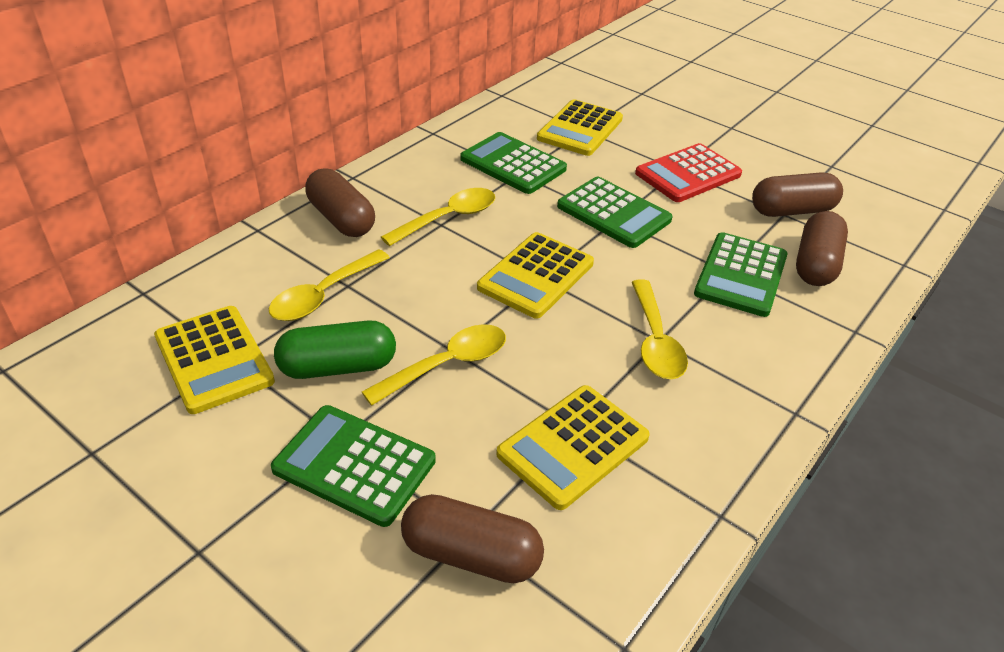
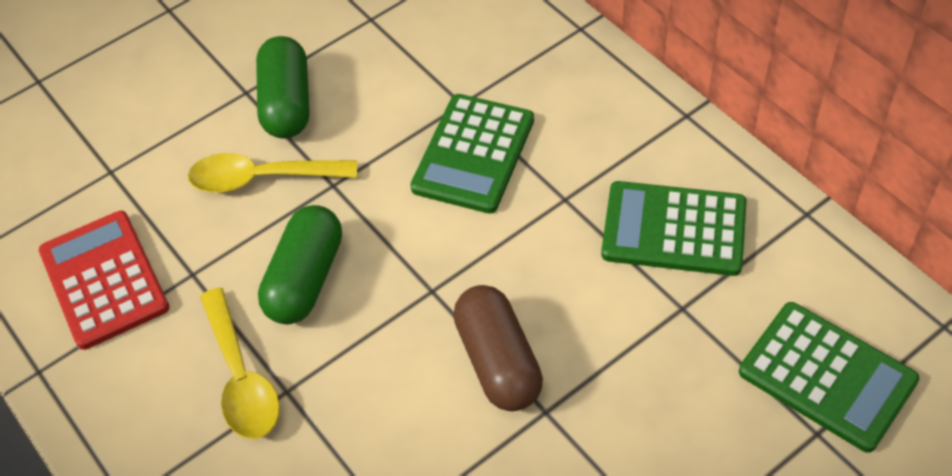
brown capsule: [305,168,375,237] [401,494,544,583] [752,172,843,217] [796,211,848,286] = 4 -> [453,285,543,411] = 1
green calculator: [271,405,436,527] [460,132,567,194] [557,177,673,248] [694,232,788,317] = 4 -> [410,94,534,214] [601,181,747,276] [739,302,920,453] = 3
green capsule: [274,320,396,379] = 1 -> [256,36,310,139] [258,205,342,325] = 2
yellow calculator: [154,306,275,414] [477,232,594,319] [496,385,650,510] [537,99,623,156] = 4 -> none = 0
yellow spoon: [269,249,390,321] [362,324,506,406] [381,188,495,246] [632,279,688,379] = 4 -> [188,153,357,193] [200,287,280,439] = 2

